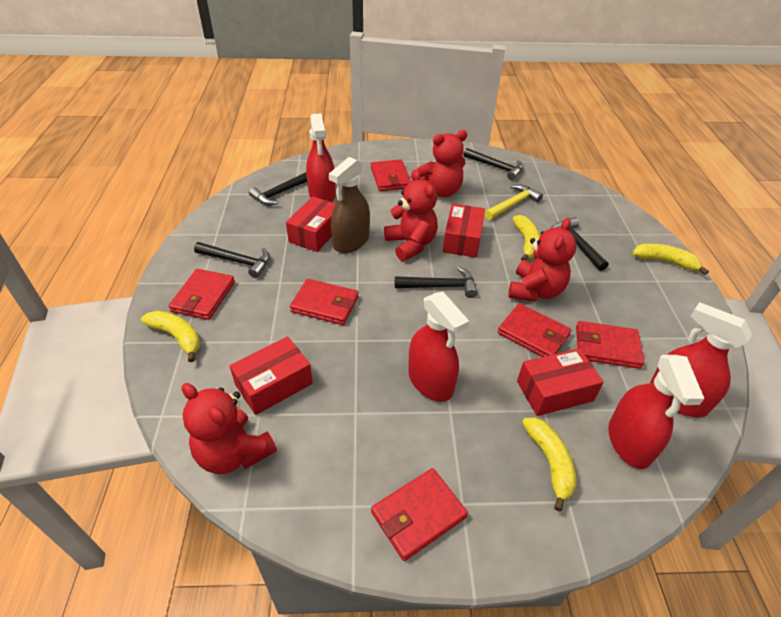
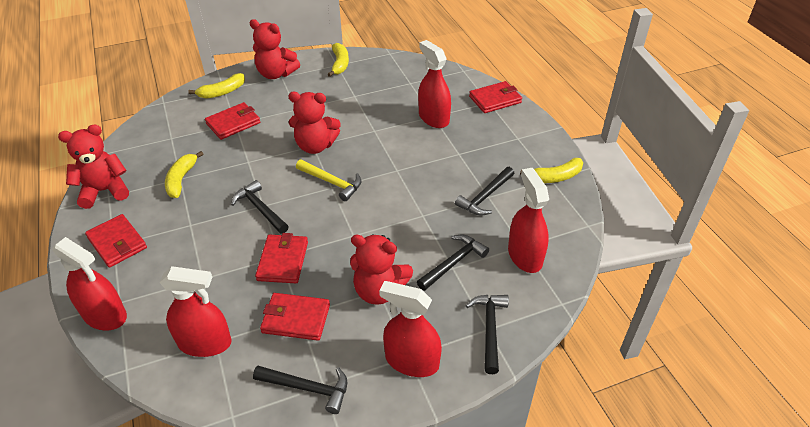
brown spray bottle: [329,157,370,253] = 1 -> none = 0
red box: [230,337,313,415] [286,197,336,252] [443,204,485,258] [517,348,604,416] = 4 -> none = 0
red spray bottle: [306,114,336,202] [408,292,469,402] [608,355,704,469] [650,302,752,418] = 4 -> [53,237,127,331] [159,266,232,357] [379,281,442,377] [418,40,451,128] [508,168,549,273] = 5
red wallet: [168,269,235,320] [290,279,359,325] [371,159,411,191] [371,468,468,561] [498,303,571,357] [576,321,644,369] = 6 -> [85,214,147,268] [205,102,260,140] [255,233,308,283] [260,293,330,341] [469,81,522,113] = 5

